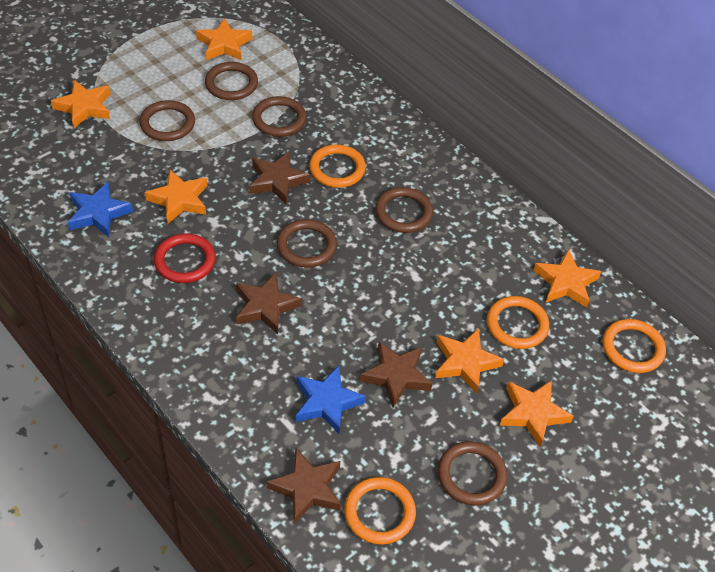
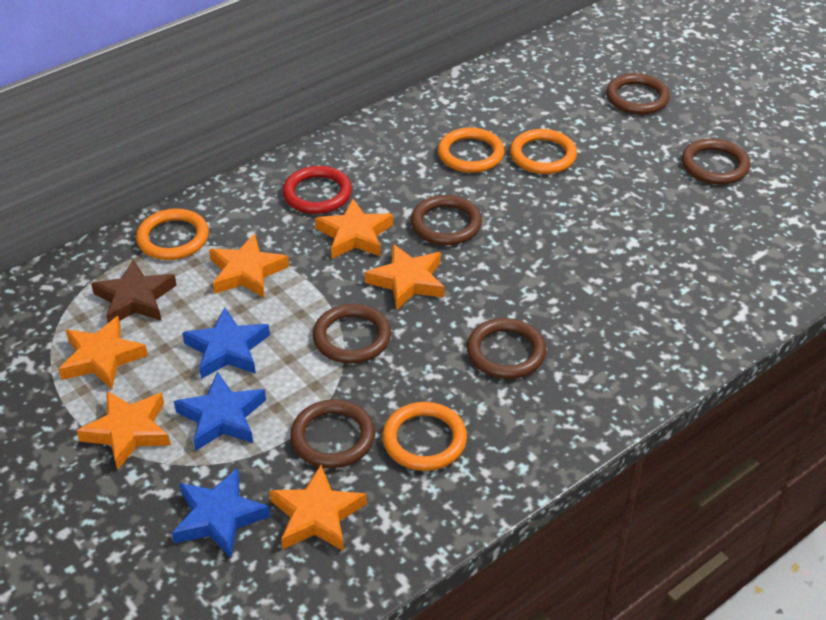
blue star: [68,182,133,237] [296,366,366,434] = 2 -> [172,468,271,558] [174,371,266,451] [182,307,270,379] = 3
brown star: [236,273,302,334] [249,152,311,204] [266,448,341,524] [360,342,432,407] = 4 -> [91,260,177,323] = 1

